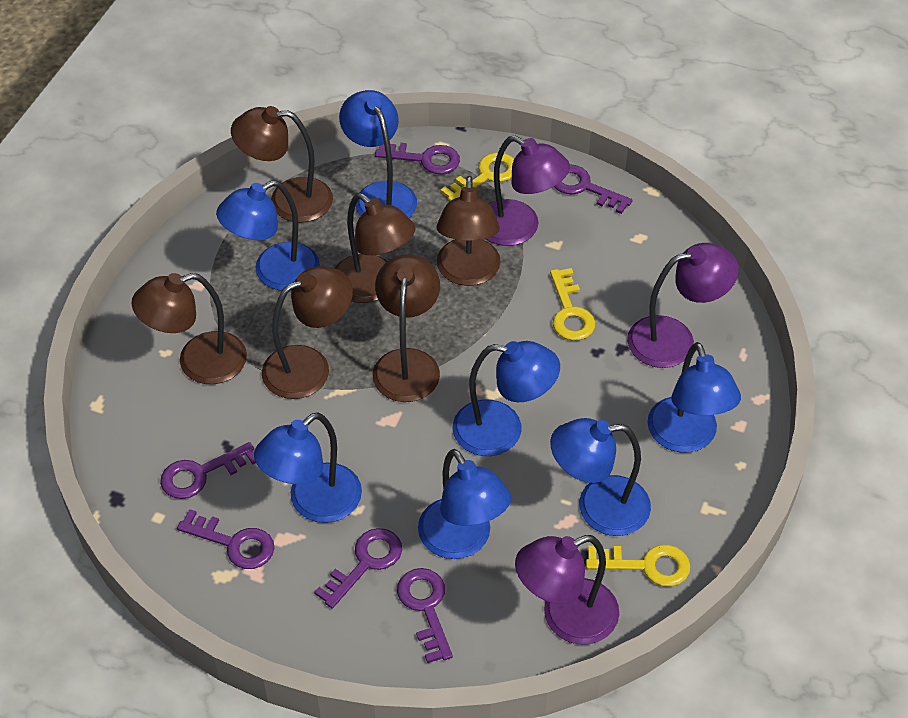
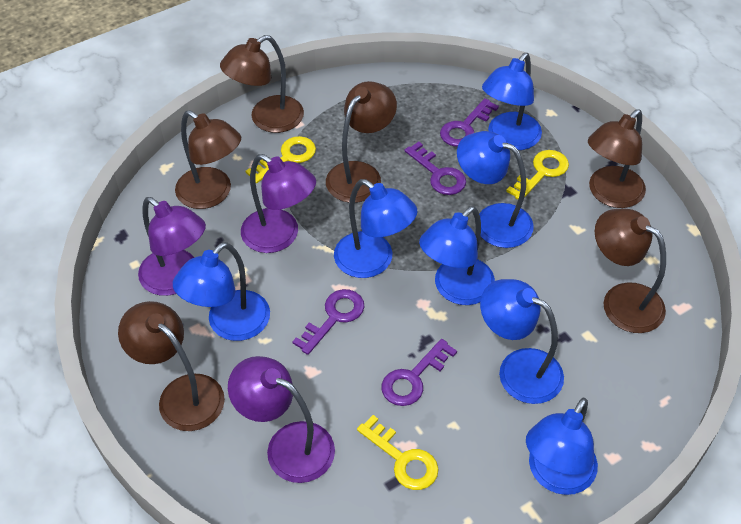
purple key: [160,442,256,499] [177,509,274,569] [314,528,402,609] [375,143,460,174] [397,568,453,663] [554,165,633,214] = 6 -> [292,289,364,355] [381,339,457,406] [404,142,466,195] [440,98,499,147] = 4

